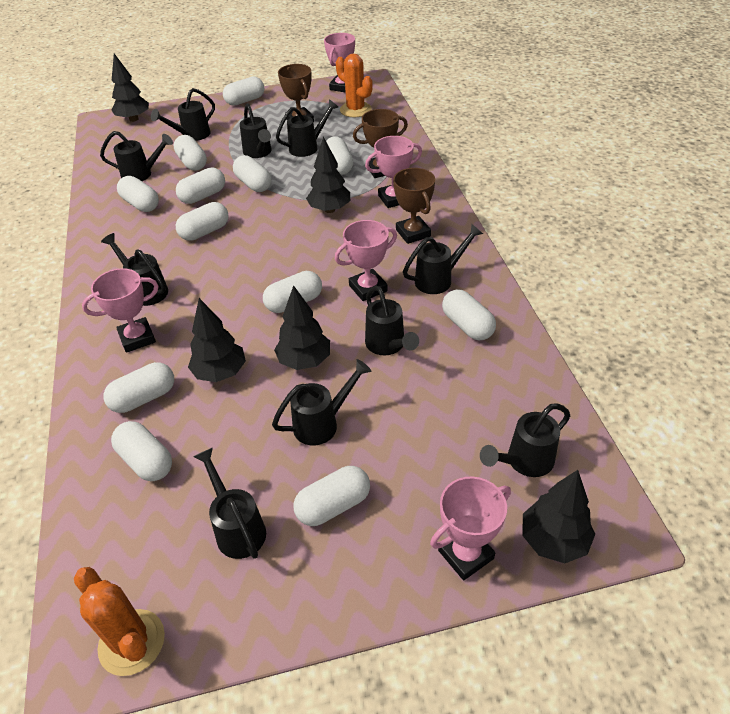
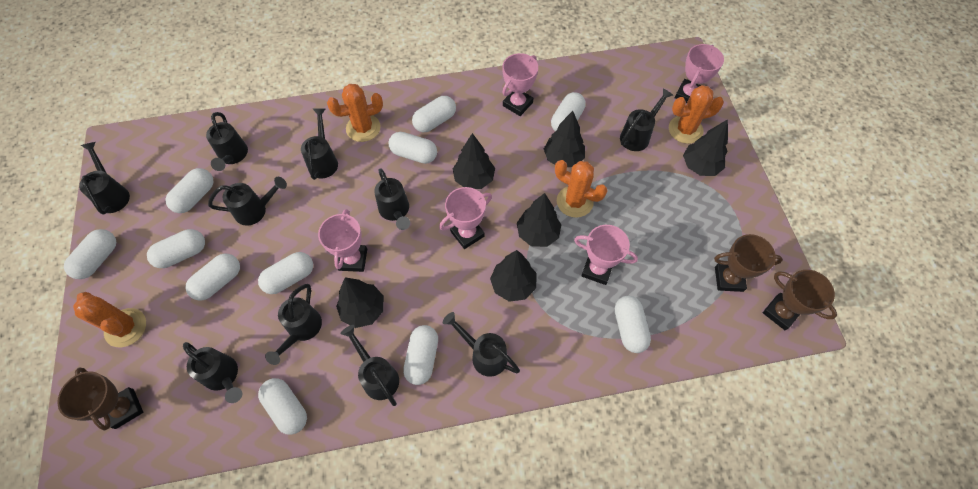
black tree: [112,53,149,122] [188,298,246,382] [274,285,330,370] [306,137,350,213] [522,470,595,563] = 5 -> [336,277,384,328] [453,133,495,189] [490,250,536,302] [517,193,562,247] [544,111,585,167] [683,119,728,176] = 6
orange cactus: [74,567,165,676] [336,54,373,117] = 2 -> [73,292,146,347] [327,84,383,142] [555,160,608,218] [669,85,724,144] = 4
white capsule: [103,362,174,413] [111,421,172,481] [117,176,159,212] [174,135,207,171] [176,167,225,204] [176,202,229,241] [223,77,264,106] [233,155,271,192] [263,271,322,313] [293,466,370,526] [326,137,353,175] [442,289,496,340] = 12 -> [64,229,116,279] [147,229,205,268] [165,168,213,213] [185,254,240,300] [258,252,313,294] [258,378,307,435] [389,132,437,164] [403,325,438,385] [412,96,456,132] [551,92,586,131] [615,296,651,353] = 11

